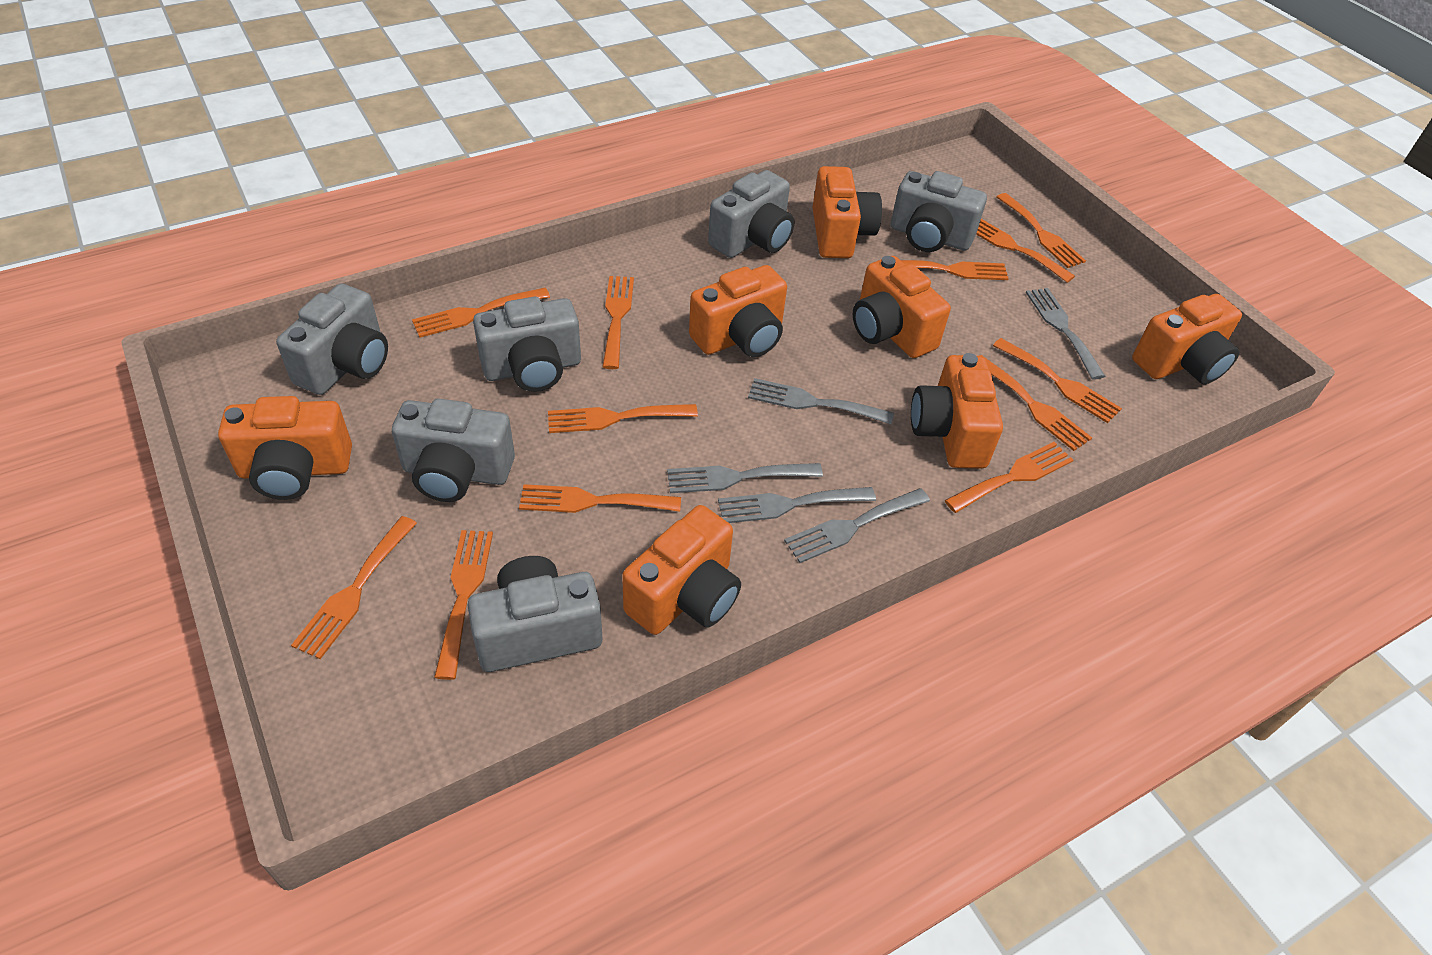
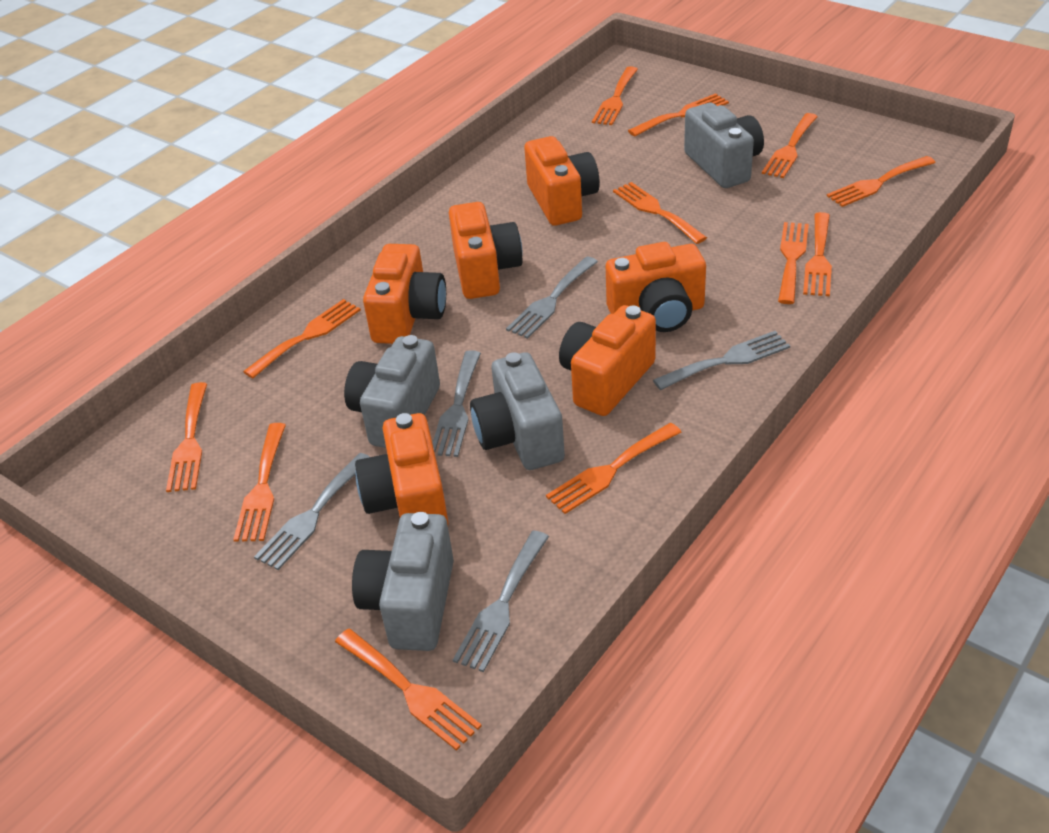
grey camera: [276,284,388,395] [392,398,515,502] [468,556,602,672] [473,297,581,392] [708,170,794,258] [891,171,987,252] = 6 -> [344,335,440,448] [352,512,454,651] [470,352,565,470] [684,103,764,188] = 4
orange camera: [218,396,352,500] [622,505,741,635] [689,265,787,357] [812,166,882,258] [853,256,951,358] [911,353,1003,469] [1132,294,1242,384] = 7 -> [355,413,449,525] [363,244,446,344] [449,202,523,299] [524,136,600,226] [559,305,656,416] [606,242,706,332] = 6

